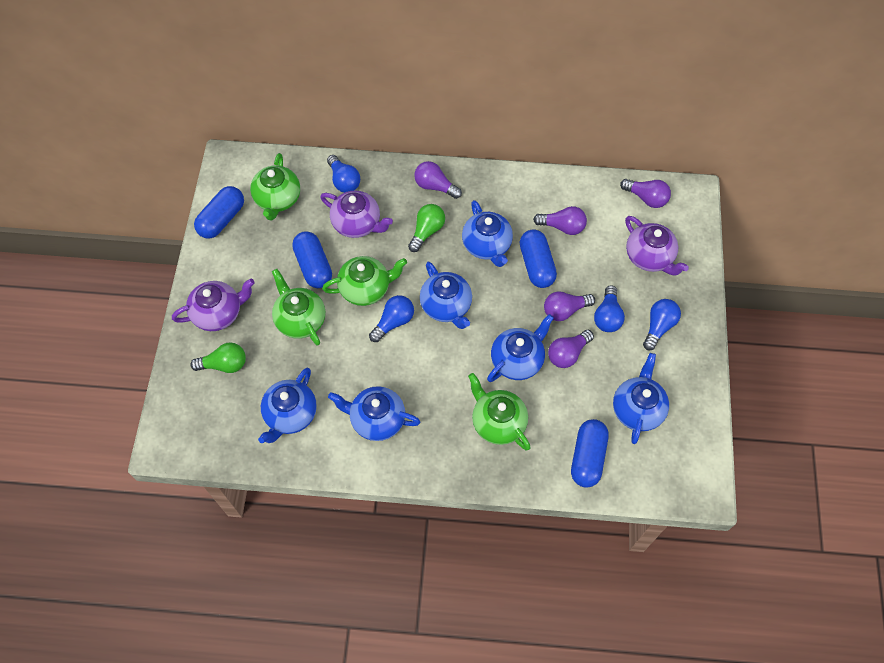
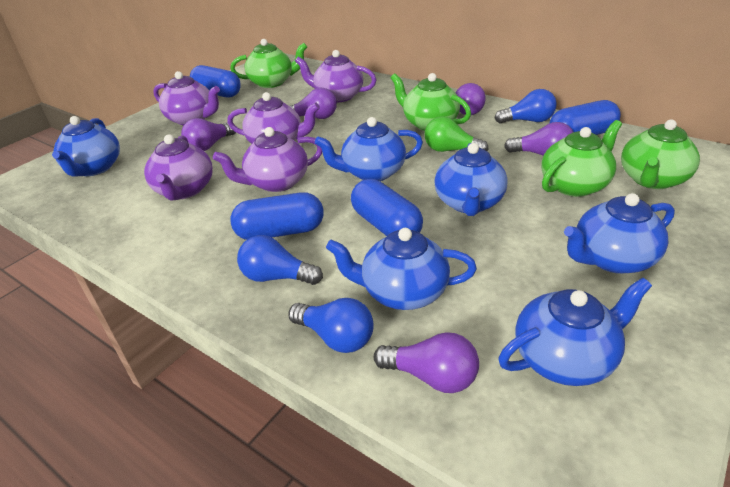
blue light bulb: [327,155,360,193] [369,295,414,342] [594,285,625,332] [643,299,681,350] = 4 -> [237,235,323,285] [288,298,374,353] [494,89,557,124] = 3
green light bulb: [190,342,246,373] [408,204,445,252] = 2 -> [425,116,488,152] = 1
purple teapot: [172,279,255,331] [320,191,393,238] [625,216,689,276] = 3 -> [144,135,213,201] [153,71,220,125] [213,127,322,192] [227,92,320,144] [295,50,376,102] = 5

